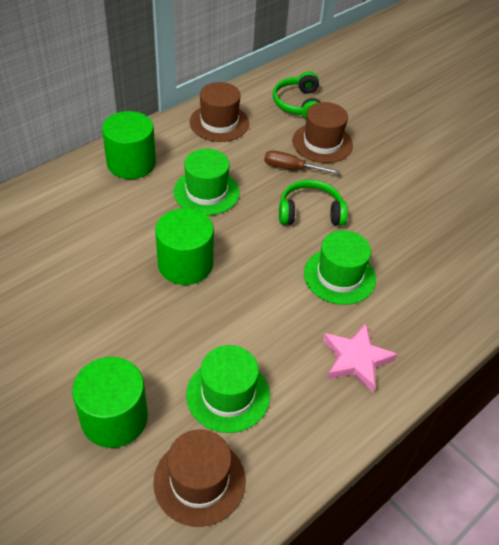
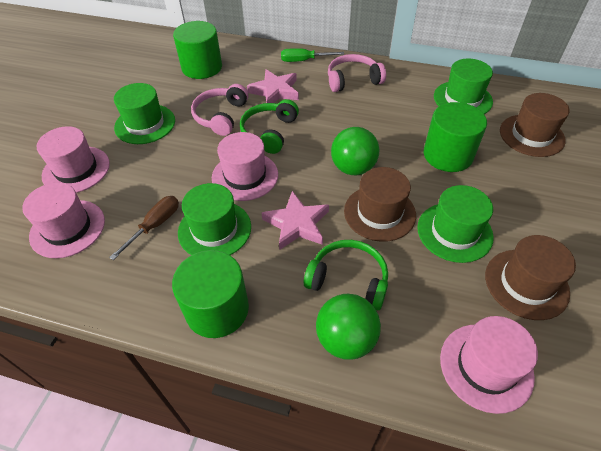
green ball: none = 0 -> [316,294,381,360] [331,127,379,175] = 2
green hat: [174,149,240,215] [186,345,270,433] [304,230,376,305] = 3 -> [114,83,175,144] [178,183,251,255] [417,185,494,263] [434,59,493,114] = 4
green screwdriver: none = 0 -> [281,48,344,62] = 1
pink hat: none = 0 -> [22,183,105,258] [37,126,110,193] [212,132,278,201] [440,316,538,414] = 4
pink headphones: none = 0 -> [191,84,249,136] [328,54,386,92] = 2
pink star: [323,323,398,392] = 1 -> [247,69,299,103] [261,191,329,250] = 2

